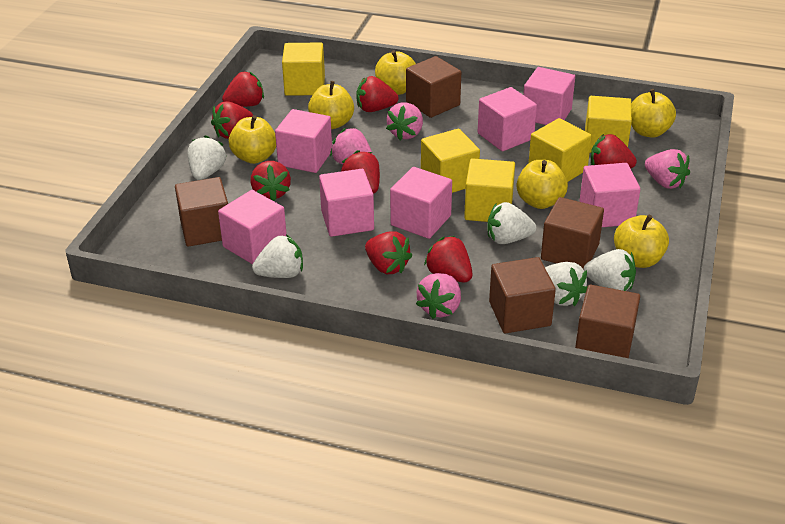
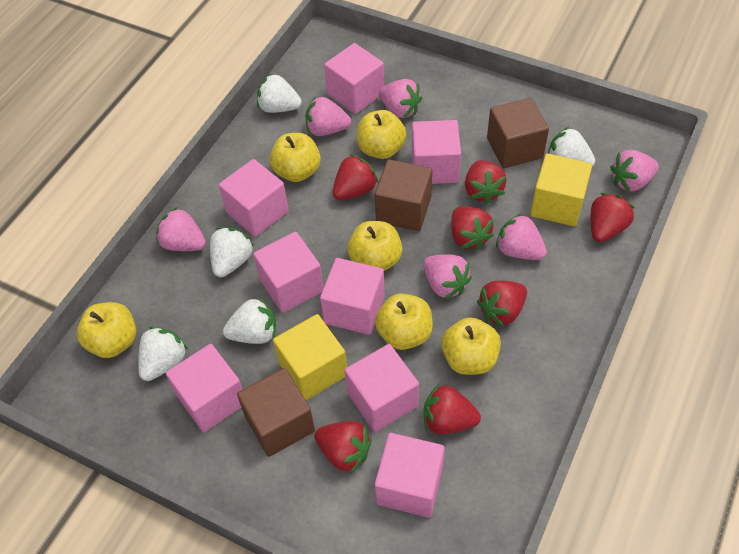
brown cube: [175,177,228,247] [406,56,461,118] [489,257,556,334] [541,197,604,269] [575,285,640,358] = 5 -> [237,368,315,457] [375,159,432,231] [487,98,549,168] = 3
pink cube: [218,190,287,264] [275,109,332,173] [319,169,374,237] [390,167,452,239] [478,87,537,151] [523,67,575,125] [579,163,640,227] = 7 -> [166,344,243,432] [219,159,289,237] [253,232,324,313] [320,258,385,335] [324,43,384,114] [344,344,419,432] [375,433,445,518] [412,120,461,184] = 8
pink strawberry: [330,128,373,164] [386,102,423,140] [416,273,461,319] [645,149,690,189] = 4 -> [156,207,206,251] [305,96,351,136] [379,79,422,118] [423,254,472,299] [496,213,547,260] [610,150,659,192] = 6
red strawberry: [211,101,253,139] [222,72,264,107] [250,161,291,201] [341,150,380,194] [356,76,399,112] [365,232,412,274] [424,236,473,282] [591,134,637,169] = 8 -> [315,421,372,473] [333,154,378,200] [424,384,481,435] [451,206,494,250] [465,160,506,204] [477,281,527,327] [591,193,635,242] = 7
yellow cube: [282,42,325,96] [421,129,480,193] [464,158,515,222] [529,118,592,182] [585,96,632,153] = 5 -> [273,314,347,400] [530,153,592,226] = 2

